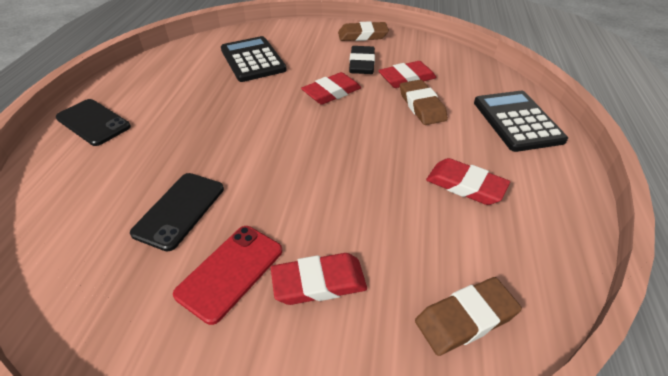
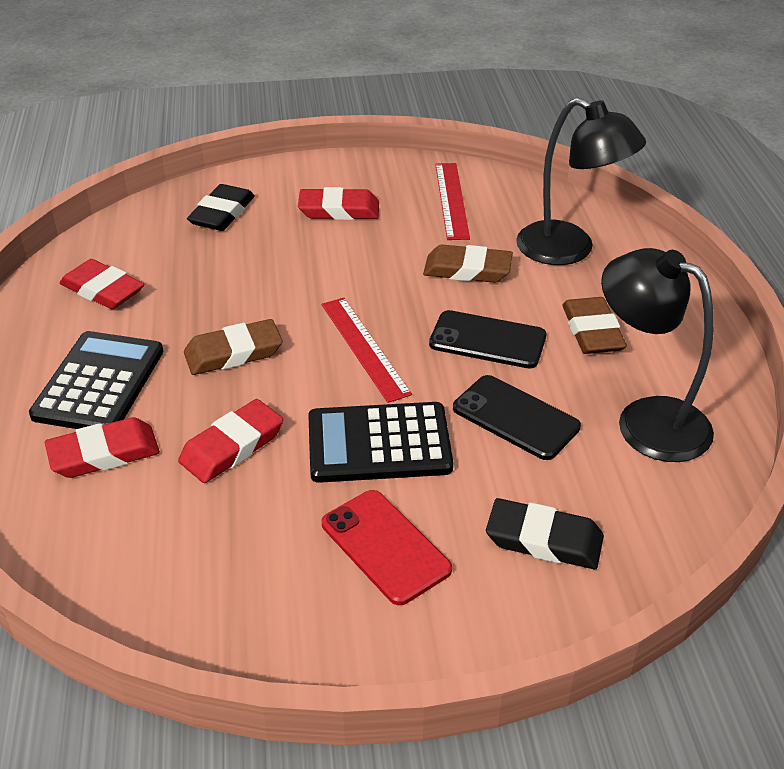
black eraser: [349,46,375,74] = 1 -> [187,184,255,231] [486,498,604,569] = 2
black lamp: none = 0 -> [516,98,646,265] [601,248,714,462] = 2
red ruler: none = 0 -> [322,298,412,403] [435,163,470,240] = 2

